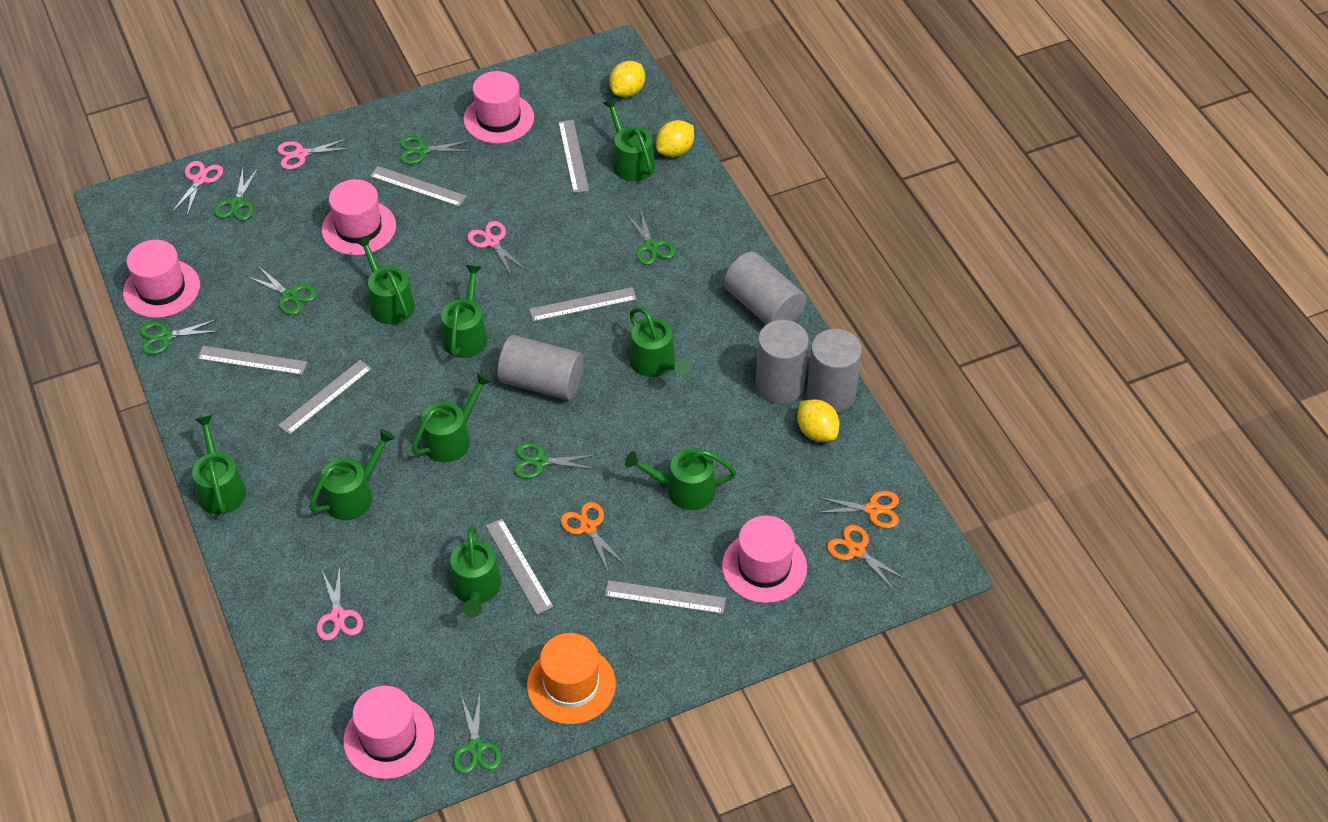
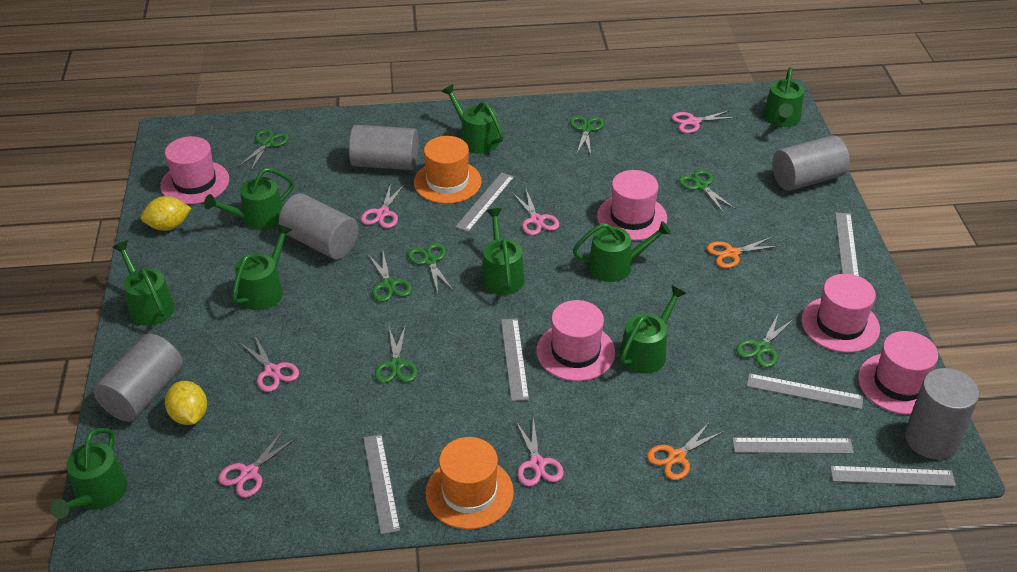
grey cylinder: [497,335,584,400] [724,252,806,325] [755,320,809,404] [807,329,862,413] = 4 -> [93,334,183,422] [279,193,358,259] [349,125,418,170] [772,135,850,191] [905,368,979,460] = 5
orange hat: [527,633,616,725] = 1 -> [414,136,482,204] [426,437,514,529] = 2
orange scissors: [561,502,625,570] [816,491,899,528] [827,525,905,590] = 3 -> [647,423,724,480] [707,237,780,268] = 2
pink scissors: [172,161,223,216] [277,138,350,170] [316,566,363,641] [467,221,526,275] = 4 -> [218,431,296,498] [239,334,299,392] [361,183,405,228] [512,189,559,235] [516,417,564,486] [672,110,737,133] = 6
yellow lemon: [610,61,645,97] [656,120,694,157] [797,399,839,442] = 3 -> [141,196,191,231] [165,381,207,425] = 2

